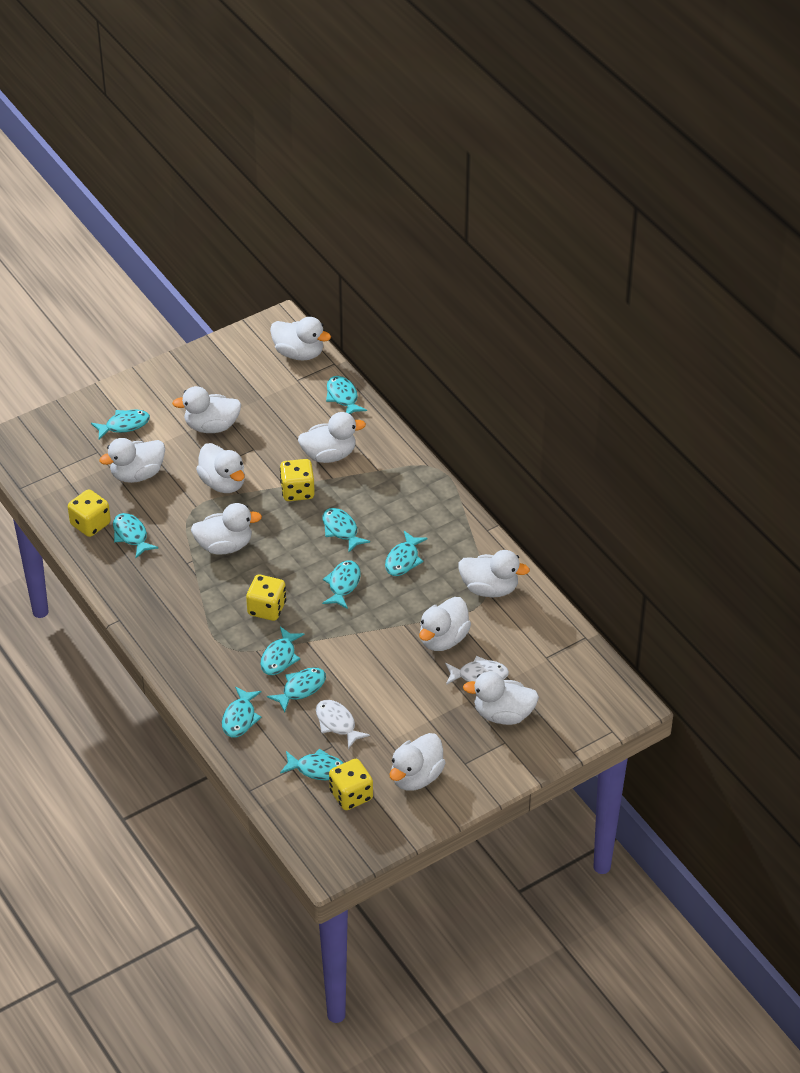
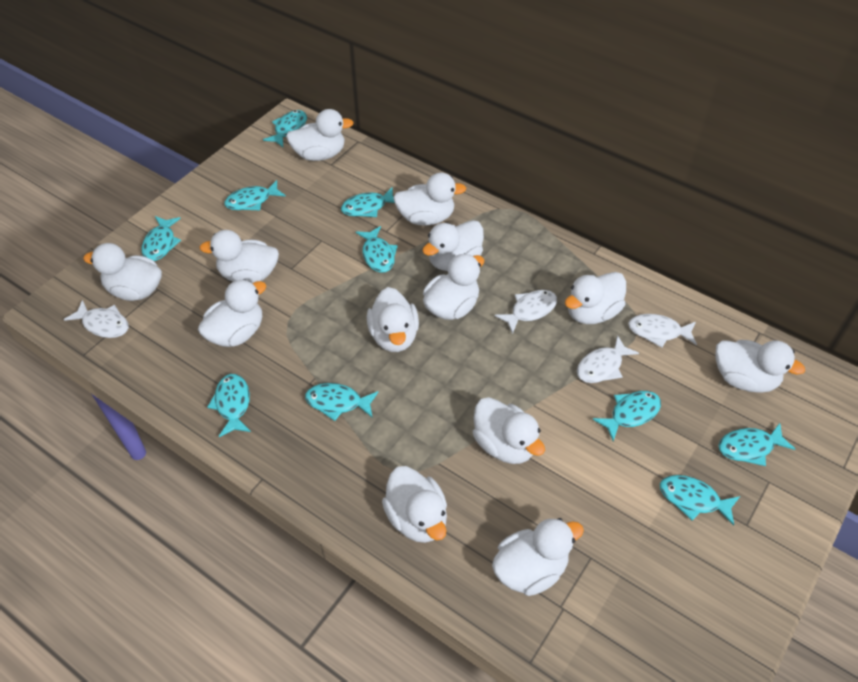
white duck: [99,438,165,483] [172,386,241,433] [191,503,262,555] [196,443,245,493] [270,317,331,361] [298,412,366,463] [390,733,446,791] [419,597,471,651] [458,550,530,598] [463,671,539,725] = 10 -> [83,243,162,301] [198,279,266,347] [199,230,279,283] [286,109,354,161] [367,287,419,352] [382,466,447,543] [393,172,467,226] [422,220,484,271] [423,253,484,320] [473,397,545,464] [492,518,584,596] [565,272,626,324] [715,340,805,393] = 13
white fish: [316,700,370,749] [445,656,509,685] = 2 -> [64,300,129,338] [495,290,557,334] [577,335,639,383] [628,314,697,348] = 4
yellow dice: [68,489,111,537] [246,574,286,621] [280,459,315,501] [329,759,373,810] = 4 -> none = 0

